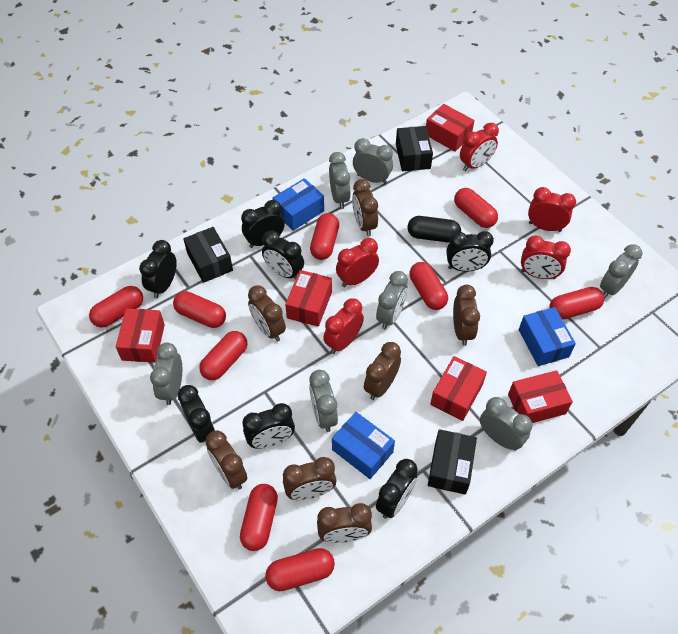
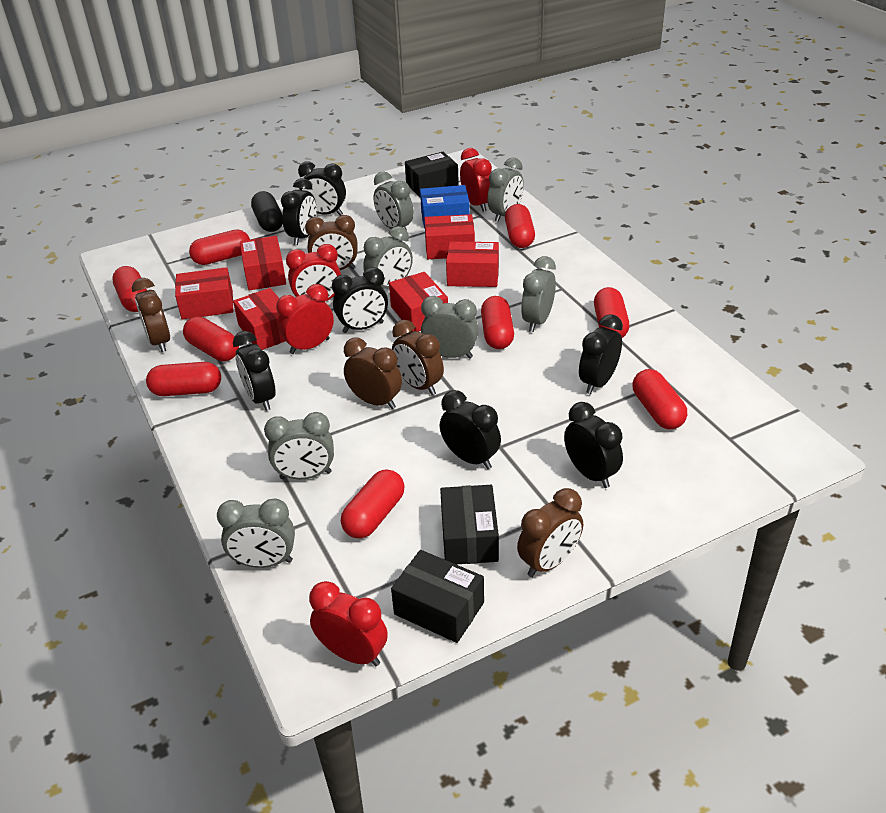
blue box: [273,178,324,231] [332,412,395,479] [519,307,576,366] = 3 -> [420,185,470,229] = 1
brown clock: [205,430,248,490] [248,285,286,342] [283,457,337,500] [317,503,372,543] [352,179,378,236] [364,342,401,400] [453,285,480,346] = 7 -> [132,278,170,352] [305,215,358,270] [344,338,402,409] [392,320,444,395] [517,488,583,577] = 5
red box: [116,309,165,363] [285,270,332,327] [426,104,474,152] [430,356,487,421] [508,370,573,423] = 5 -> [175,267,233,320] [233,288,285,350] [240,236,286,291] [389,272,448,332] [425,214,475,259] [446,241,499,287] = 6
red clock: [323,298,364,354] [336,238,379,287] [460,123,499,171] [521,236,571,279] [528,187,576,232] = 5 -> [276,284,334,354] [286,244,341,302] [309,581,388,666] [460,148,492,212] = 4

